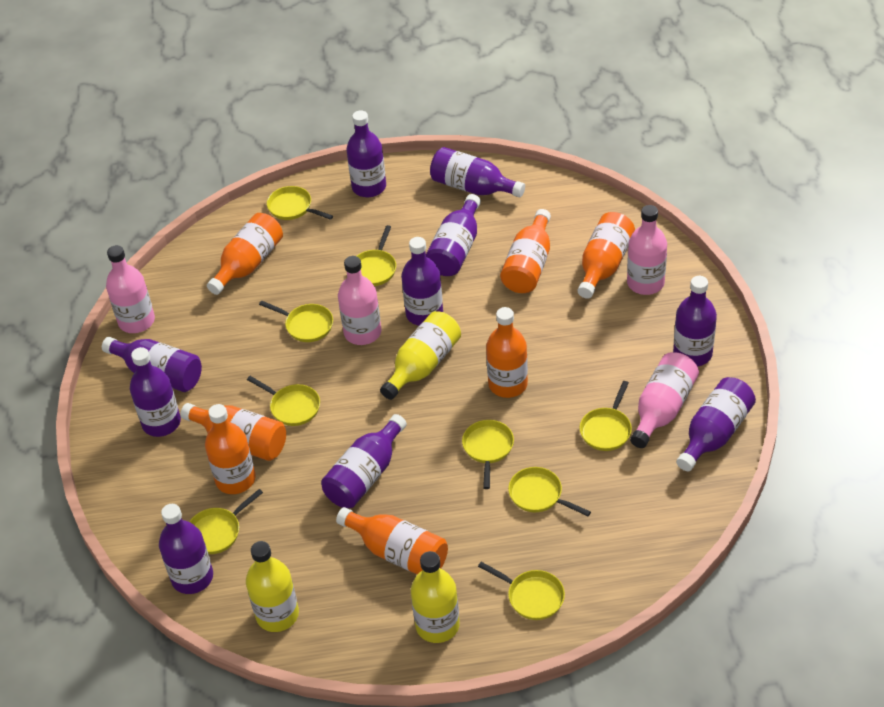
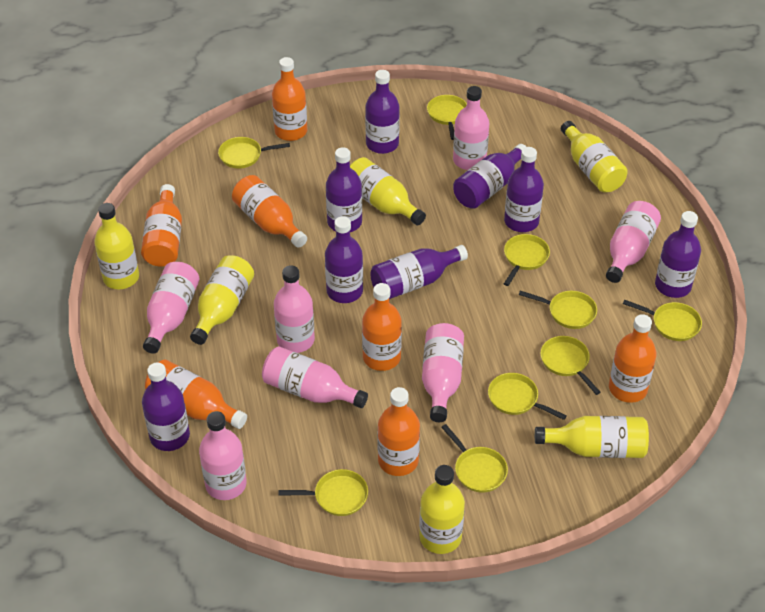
pink bottle: [106,245,155,333] [338,256,381,345] [627,205,667,295] [630,352,699,448] = 4 -> [143,262,200,354] [199,411,247,500] [262,346,368,408] [274,265,315,353] [422,323,464,422] [453,86,489,170] [606,201,661,283] = 7
purple bottle: [102,337,202,392] [130,347,181,437] [159,504,213,594] [321,414,407,508] [346,110,386,197] [401,237,443,326] [426,194,481,276] [430,147,525,198] [673,276,717,366] [676,377,756,471] = 10 -> [142,363,190,451] [325,216,363,303] [326,147,362,232] [365,70,400,154] [370,245,468,299] [453,144,526,209] [504,147,544,232] [655,211,701,298] = 8
yellow bottle: [246,541,299,632] [380,311,461,400] [411,551,460,643] = 3 -> [94,203,139,289] [190,255,254,345] [350,157,426,226] [419,465,465,554] [535,416,649,458] [561,121,628,193] = 6

